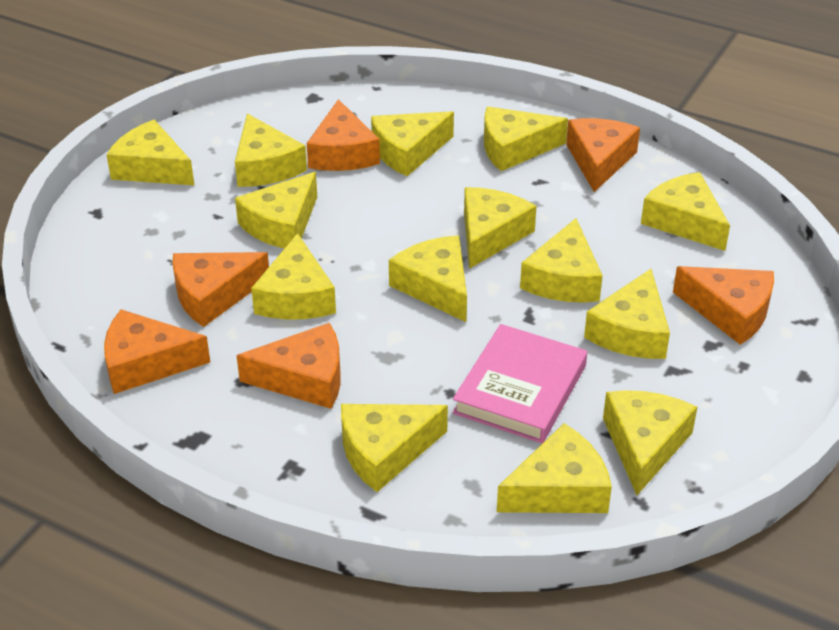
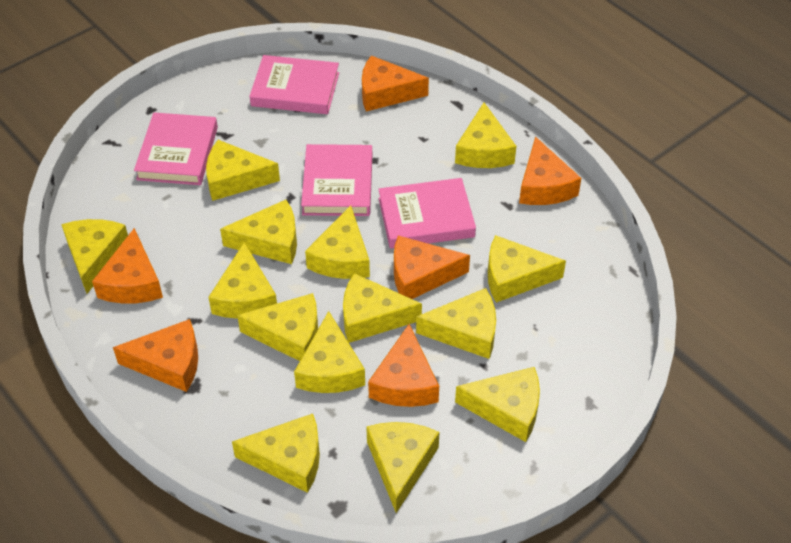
pink book: [452,324,587,443] = 1 -> [134,112,218,185] [250,55,339,114] [301,144,372,216] [378,178,476,248] = 4

